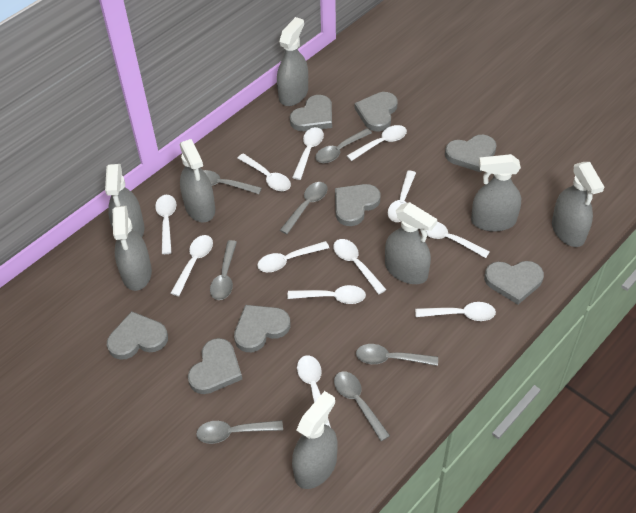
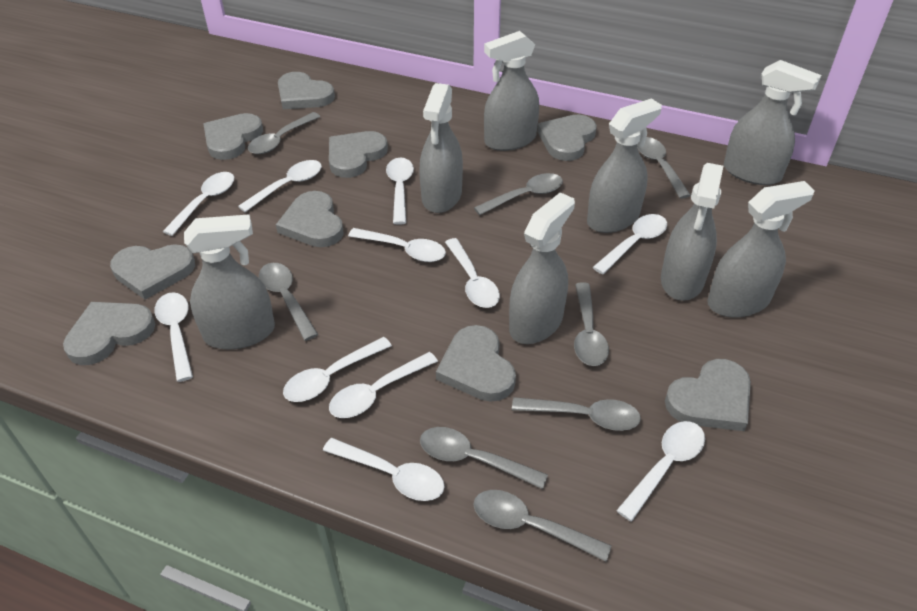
grey heart: [107,311,168,360] [188,338,242,394] [234,305,290,352] [290,95,332,131] [335,184,381,226] [354,92,398,132] [445,135,497,172] [484,261,544,305] = 8 -> [63,302,155,365] [110,244,195,300] [203,113,263,160] [276,191,344,247] [278,72,335,109] [329,131,388,178] [436,325,516,402] [537,114,597,161] [665,359,751,431] = 9
grey spoon: [196,420,283,444] [203,170,262,194] [210,240,237,300] [280,182,328,234] [315,128,372,163] [334,371,390,441] [356,344,438,366] = 7 -> [248,112,321,154] [259,263,318,341] [420,427,548,489] [473,490,611,562] [474,173,563,215] [512,397,641,431] [574,282,609,366] [637,137,691,199] = 8
white spoon: [155,195,176,254] [170,235,213,296] [237,153,291,191] [257,241,329,272] [287,285,366,304] [292,127,324,180] [297,355,331,427] [333,239,387,294] [347,125,407,161] [388,171,416,222] [415,302,496,321] [426,222,490,258] = 12 -> [154,292,193,382] [162,172,234,236] [238,160,322,212] [283,337,392,402] [323,438,444,501] [329,352,438,418] [348,228,446,262] [386,158,414,225] [445,238,500,308] [593,214,667,275] [616,421,705,522] = 11

